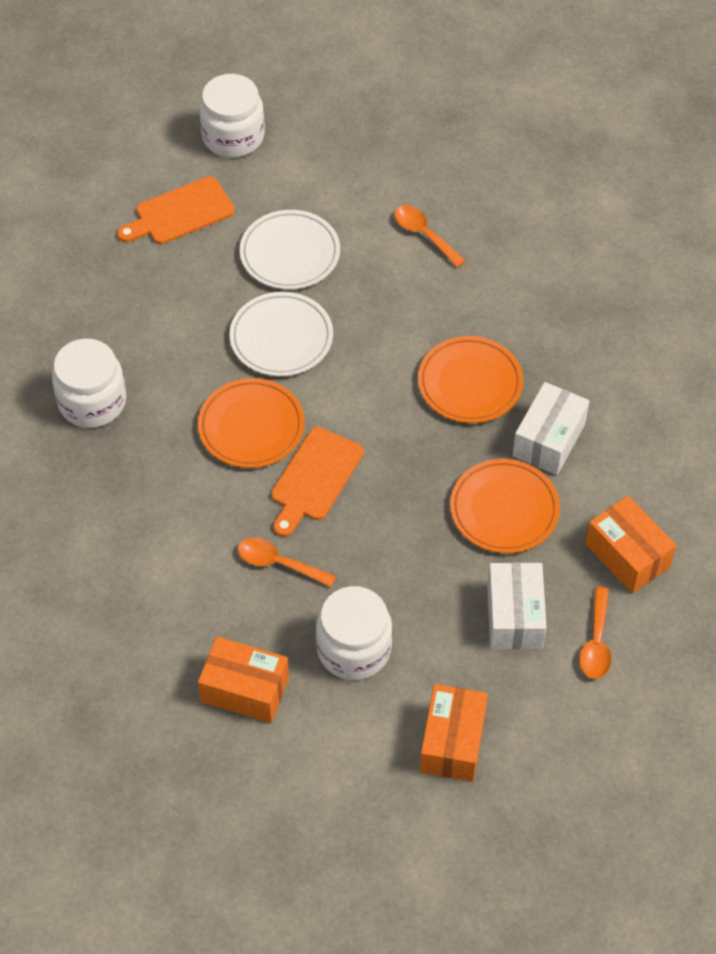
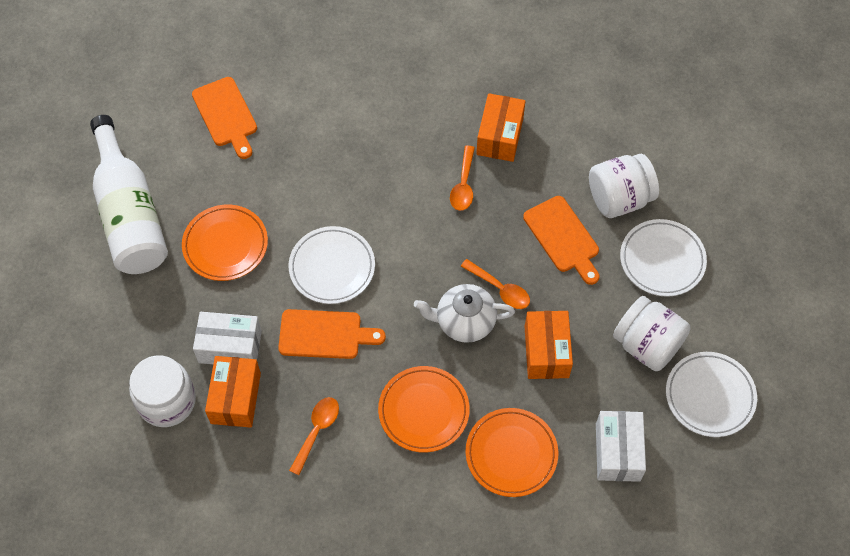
orange cutting board: [117,176,235,244] [271,427,364,537] = 2 -> [192,77,257,159] [278,309,386,359] [523,196,599,285] = 3
white bottle: none = 0 -> [90,115,168,274] = 1
white plate: [230,292,333,376] [240,210,340,290] = 2 -> [288,226,375,304] [620,219,707,297] [666,352,757,437] = 3
white teapot: none = 0 -> [414,284,515,343] = 1

